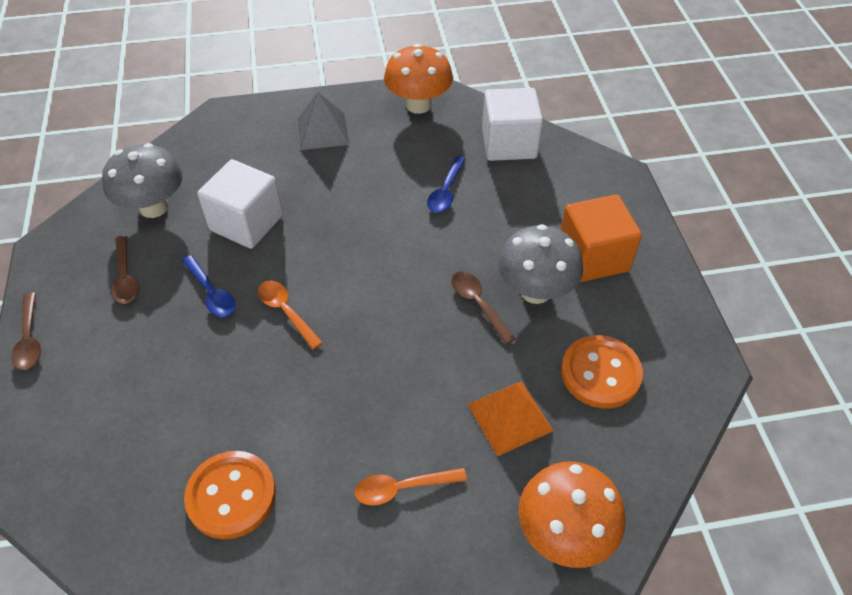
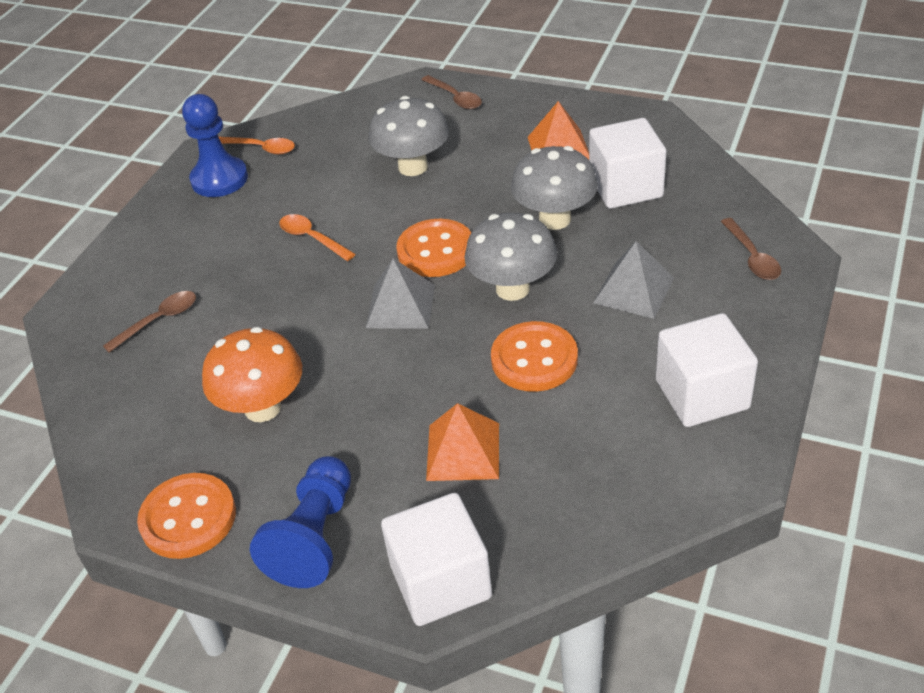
blue pawn: none = 0 -> [182,94,248,197] [250,456,351,588] = 2
blue spoon: [182,255,236,317] [427,156,466,213] = 2 -> none = 0
grey mushroom: [102,143,183,218] [498,224,583,304] = 2 -> [368,96,449,176] [464,213,557,301] [511,146,598,230] = 3
grey pyramid: [298,92,349,150] = 1 -> [366,258,435,329] [593,241,674,319] = 2
orange button: [184,451,276,539] [561,335,643,409] = 2 -> [137,473,236,559] [396,219,471,277] [491,321,578,392] = 3
orange cube: [561,195,642,282] = 1 -> none = 0
orange mushroom: [384,44,453,114] [518,462,626,568] = 2 -> [202,327,302,422] = 1
orange pyramid: [467,381,554,456] = 1 -> [426,403,499,481] [528,101,589,159] = 2
white cube: [197,159,283,249] [482,88,543,161] = 2 -> [381,493,492,626] [589,118,666,209] [656,313,758,427] = 3

